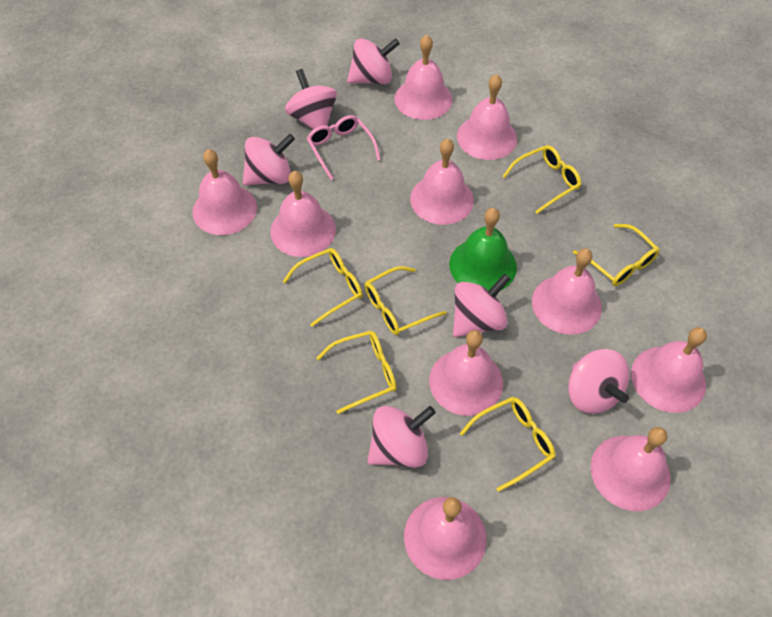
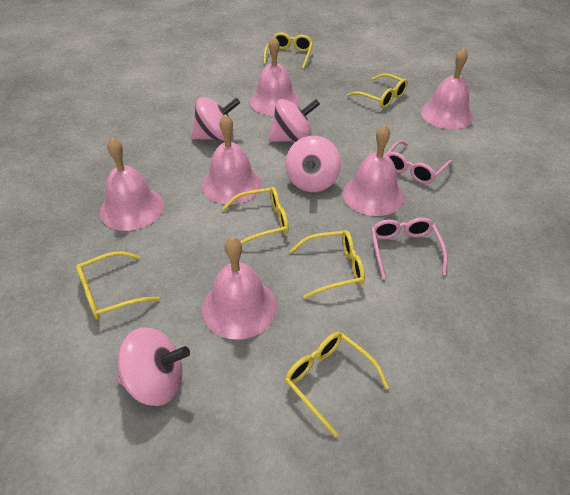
green bell: [449,208,517,290] = 1 -> none = 0
pink bell: [192,149,257,235] [270,171,336,257] [395,35,452,120] [404,497,487,580] [410,139,474,225] [429,330,503,416] [457,74,517,160] [532,248,602,335] [591,427,671,511] [631,327,707,413] = 10 -> [100,138,164,231] [202,114,262,204] [202,237,277,340] [250,36,300,115] [343,124,405,216] [421,48,474,129] = 6
pink glasses: [307,115,381,180] = 1 -> [371,218,447,280] [386,140,453,184] = 2
pink spinning top: [243,134,295,186] [285,69,337,129] [347,38,400,84] [368,406,436,468] [453,274,510,337] [568,349,630,414] = 6 -> [116,327,190,406] [191,97,240,141] [268,99,320,142] [285,136,341,192] = 4

